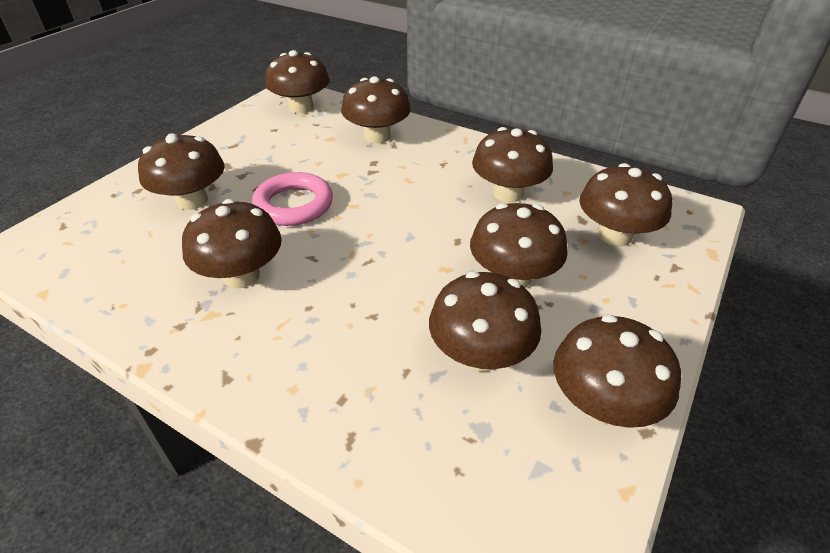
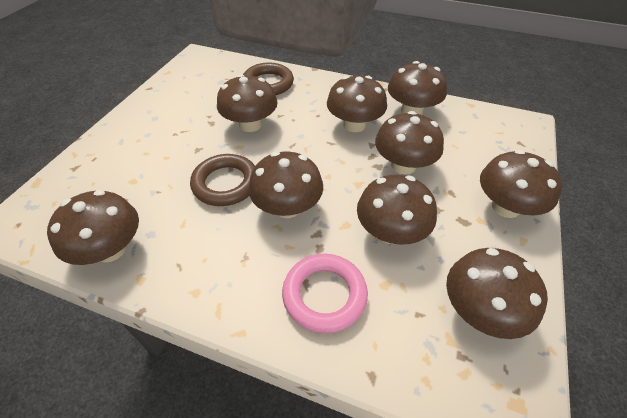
brown ring: none = 0 -> [190,154,255,206] [243,62,294,95] = 2

